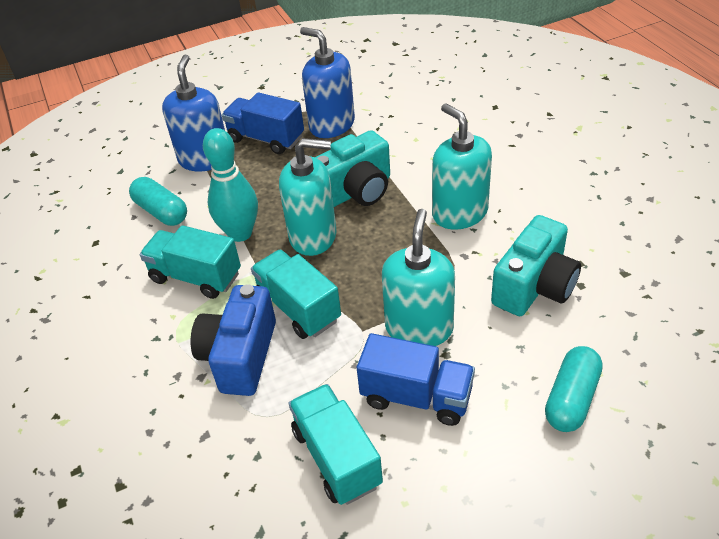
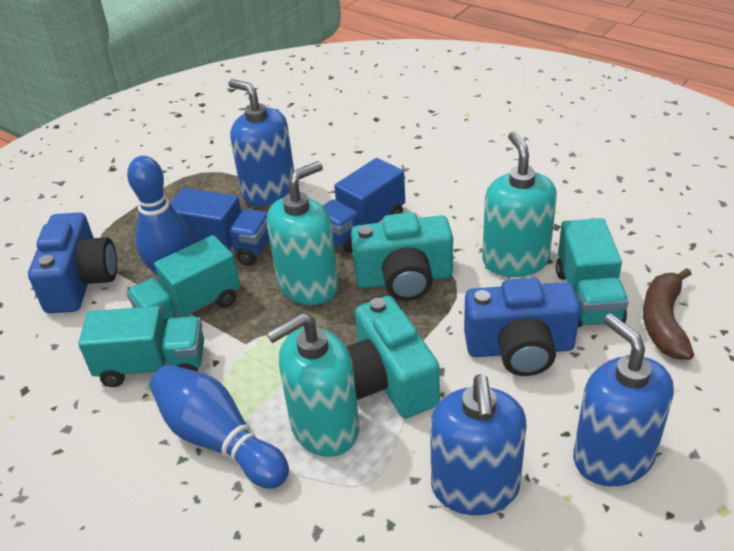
blue bowling pin: none = 0 -> [127,156,193,277] [150,364,289,489] = 2
blue camera: [191,284,276,396] = 1 -> [28,212,117,313] [464,278,580,376] = 2
blue soap dispenser: [162,54,225,171] [300,27,355,138] = 2 -> [228,79,294,206] [430,374,526,515] [573,314,674,486] = 3
brown banana: none = 0 -> [643,268,694,360] = 1
turquoise bowling pin: [203,128,258,242] = 1 -> none = 0
turquoise capsule: [129,177,187,226] [545,346,603,432] = 2 -> none = 0

